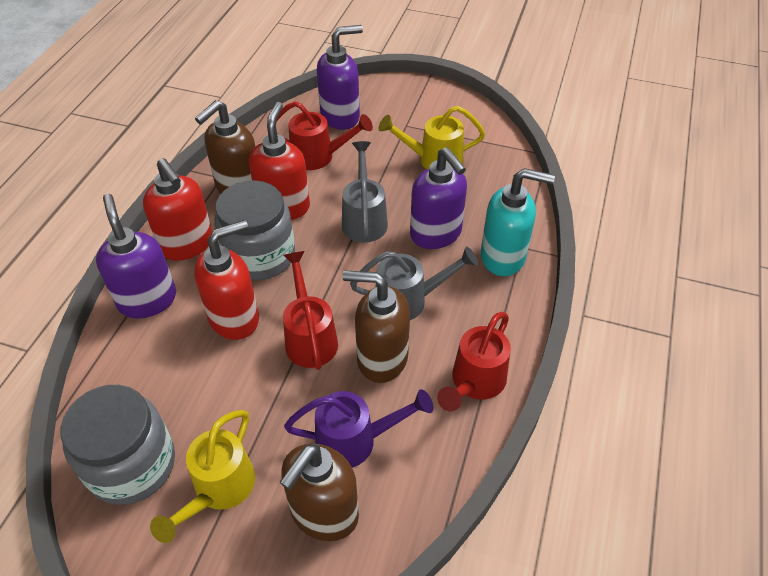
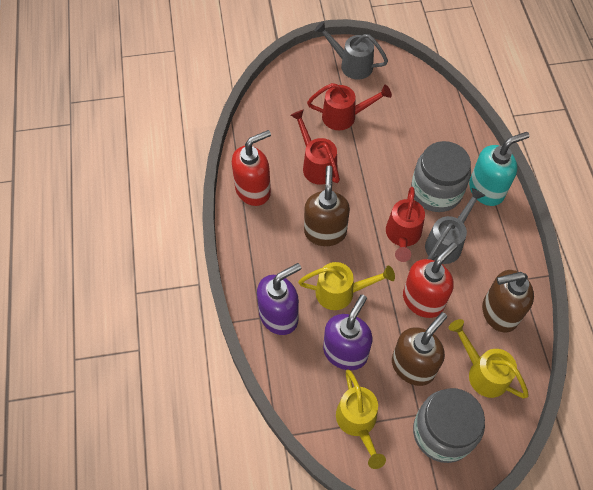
purple soap dispenser: [96,194,176,318] [317,25,363,130] [410,147,467,249] = 3 -> [257,263,301,335] [323,295,373,370] = 2
purple watering can: [284,389,433,468] = 1 -> none = 0
red soap dispenser: [143,158,213,261] [194,220,259,340] [249,102,310,220] = 3 -> [232,130,271,206] [403,242,457,318] = 2
yellow watering can: [150,410,255,543] [379,106,485,169] = 2 -> [298,262,395,310] [336,369,386,469] [449,319,529,398] = 3

